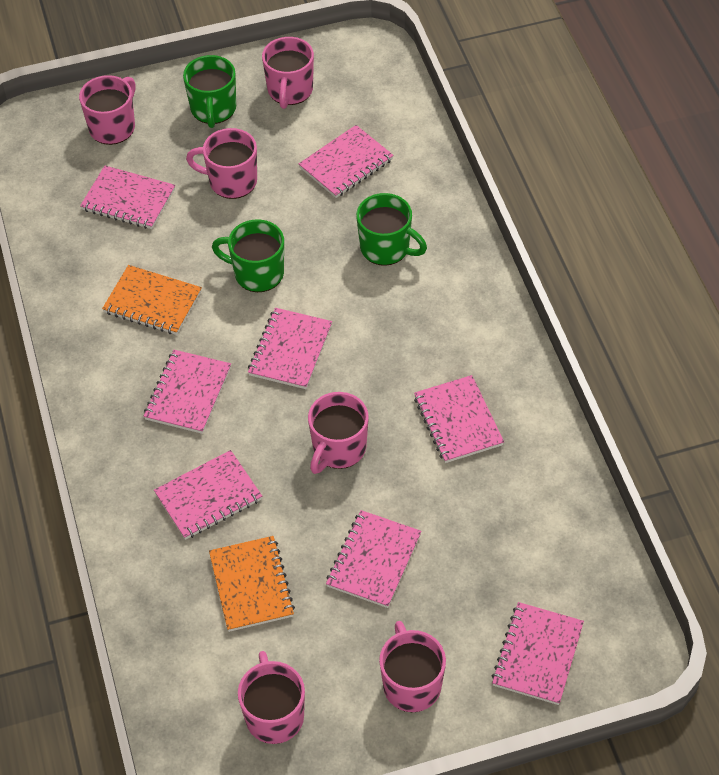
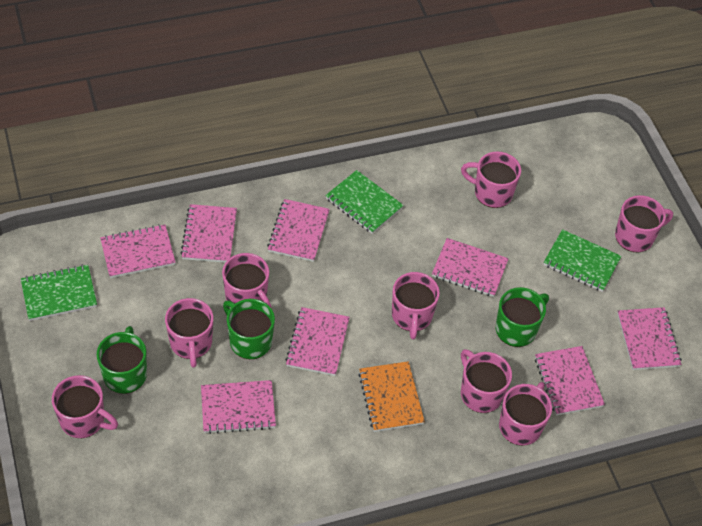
green notebook: none = 0 -> [21,265,97,321] [325,170,404,234] [543,229,621,292] = 3
orange notebook: [102,265,202,335] [209,536,295,632] = 2 -> [358,361,425,432] = 1
pink mug: [79,75,136,145] [186,128,257,199] [238,651,305,744] [262,37,314,109] [308,392,369,474] [379,621,446,712] = 6 -> [52,375,118,438] [165,298,213,368] [222,253,272,309] [392,272,440,339] [461,152,521,208] [461,349,512,413] [499,382,552,446] [615,195,673,252] = 8

